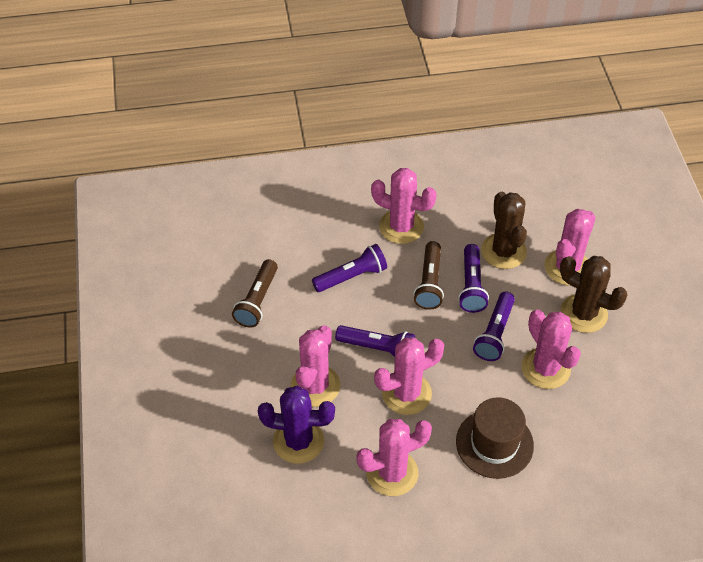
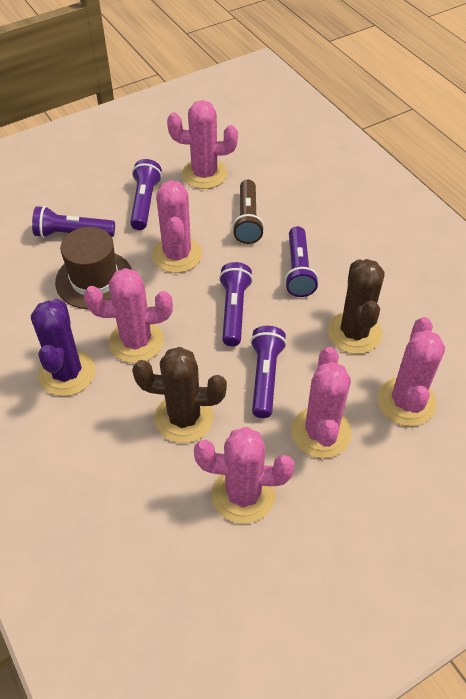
brown flashlight: [232,259,278,328] [413,241,444,310] = 2 -> [232,180,264,244] = 1
purple flashlight: [312,244,387,292] [335,325,415,357] [458,244,489,313] [473,291,515,361] = 4 -> [32,206,115,238] [130,159,162,230] [219,262,253,346] [250,326,287,418] [285,226,318,297] = 5

